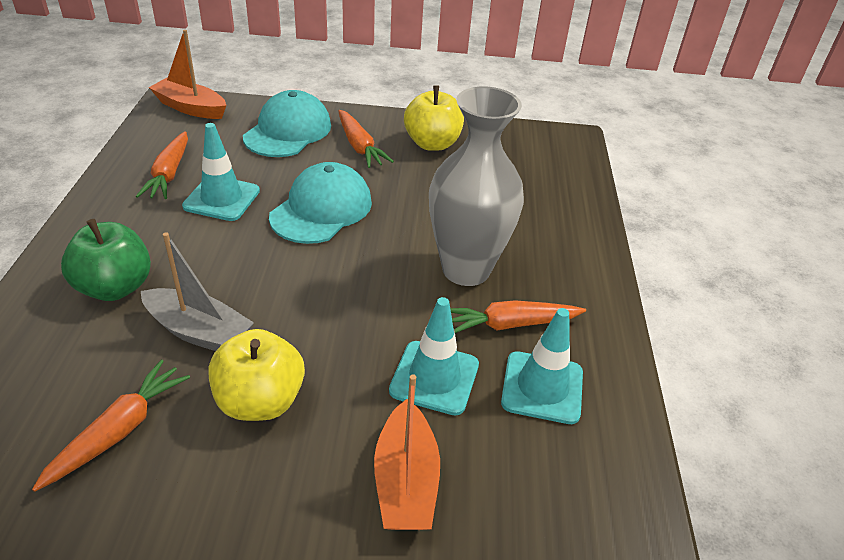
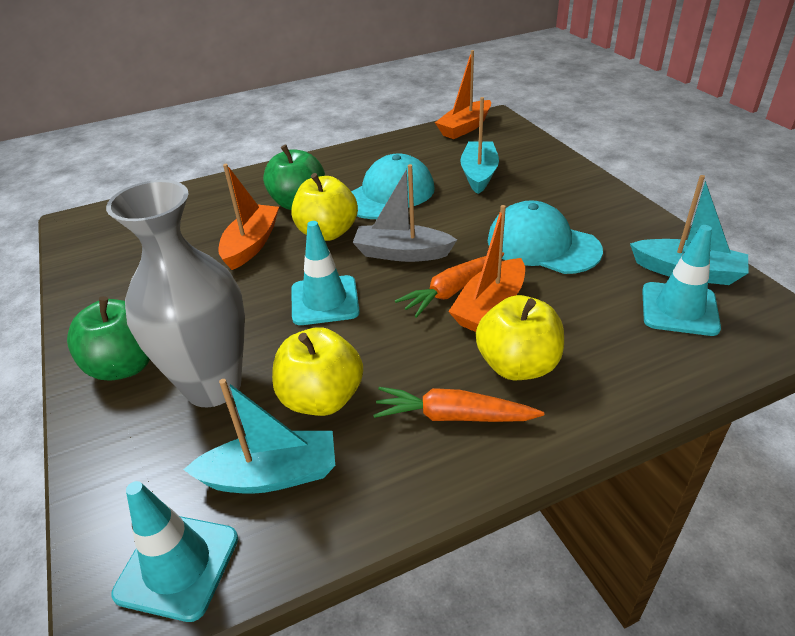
green apple: [61,219,151,301] = 1 -> [67,296,150,381] [263,145,325,210] = 2
orange boat: [149,30,227,119] [374,374,440,530] = 2 -> [218,164,279,270] [435,50,491,139] [448,205,525,332] = 3
orange carrot: [32,360,190,492] [136,131,188,199] [338,110,394,168] [450,300,586,333] = 4 -> [373,387,544,422] [395,252,504,318] = 2
turquoise boat: none = 0 -> [183,379,335,494] [460,97,499,194] [630,175,748,285] = 3
yellow apple: [209,329,305,421] [404,85,464,151] = 2 -> [272,327,363,416] [292,173,358,241] [476,295,564,380] = 3

